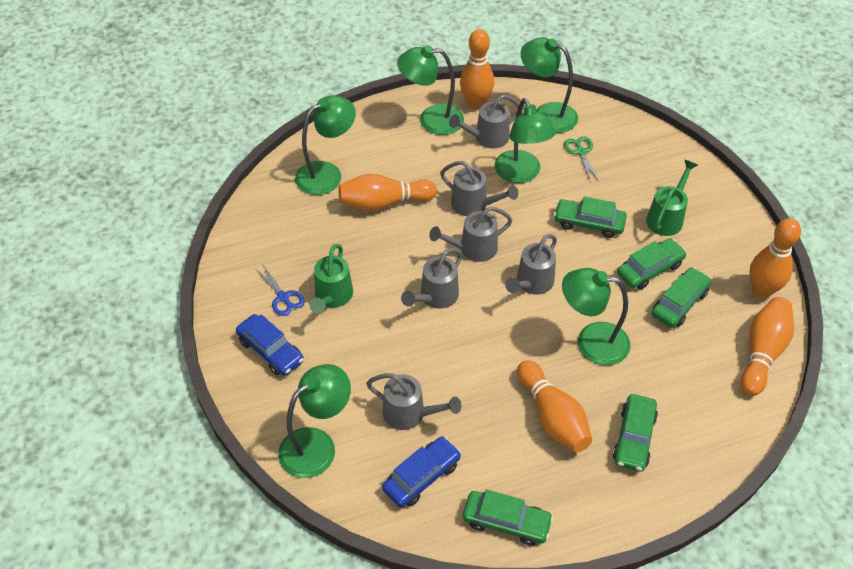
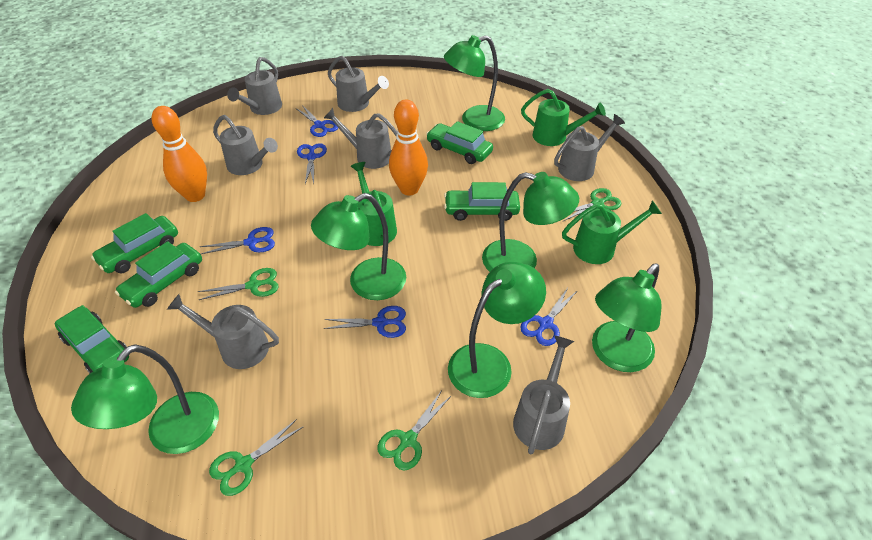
blue car: [236,314,304,376] [382,436,461,508] = 2 -> none = 0
blue scissors: [256,265,305,316] = 1 -> [199,227,275,254] [297,105,338,137] [297,143,327,184] [324,306,406,338] [520,286,578,346] = 5
green scissors: [564,136,599,182] = 1 -> [198,268,279,300] [209,419,303,496] [377,390,451,470] [563,188,621,221] = 4
green watering can: [310,244,353,313] [646,160,698,236] = 2 -> [351,162,397,246] [521,89,606,146] [562,200,662,264] = 3
grey watering can: [366,373,461,430] [401,248,463,309] [429,207,512,262] [440,161,518,216] [449,95,519,149] [505,234,557,294] = 6 -> [167,294,279,369] [213,115,278,175] [227,57,282,115] [324,108,397,169] [328,56,389,112] [513,335,574,454] [554,114,625,181] = 7
orange bowling pin: [339,174,437,211] [460,29,494,109] [517,360,592,452] [741,297,794,396] [749,218,801,298] = 5 -> [152,106,207,202] [389,99,428,196] = 2

